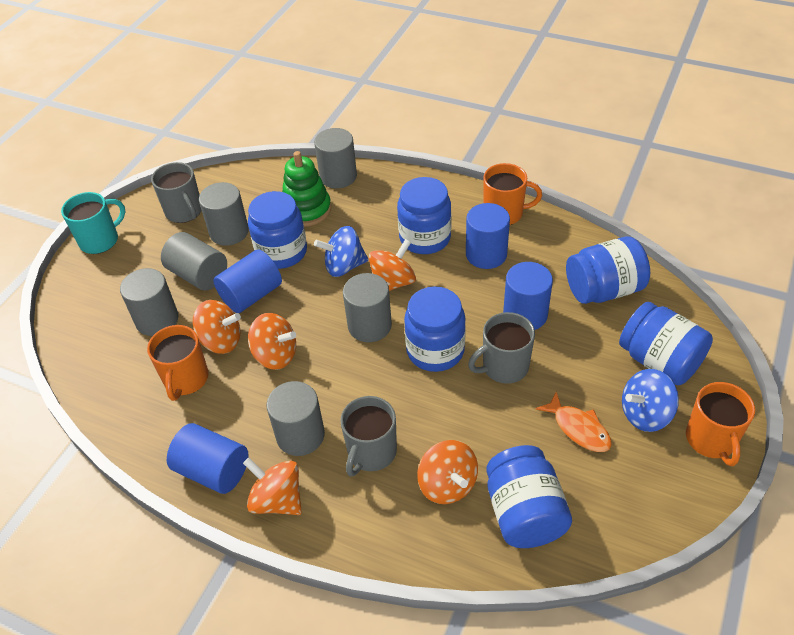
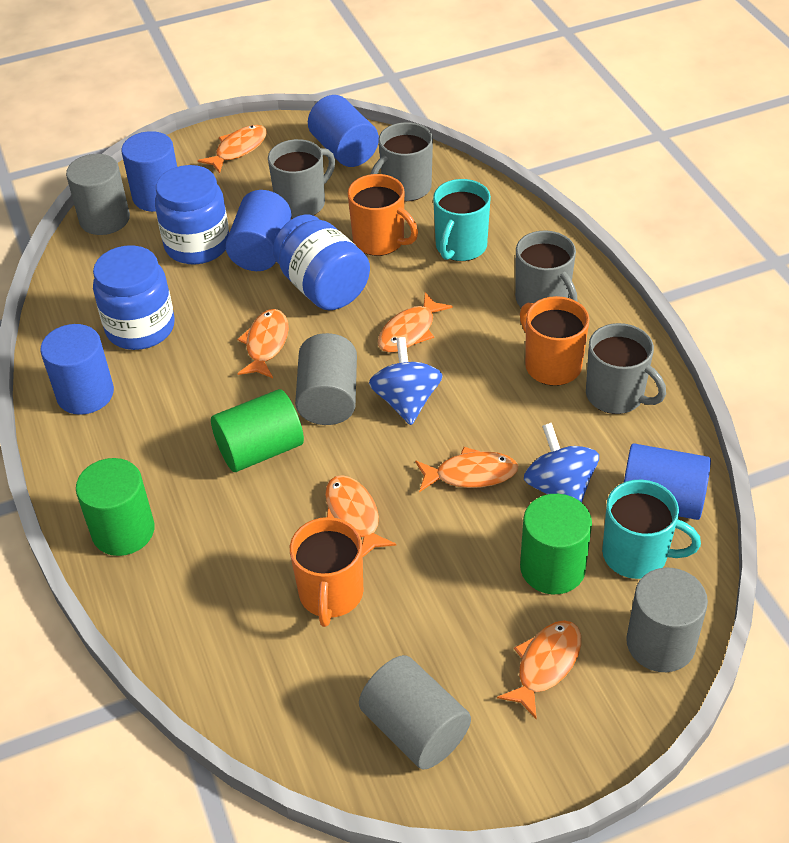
blue cylinder: [167,423,249,494] [213,249,282,313] [466,203,510,269] [503,262,553,330] = 4 -> [40,324,114,415] [121,131,177,212] [225,190,292,271] [308,95,379,167] [624,443,711,520] = 5
blue jar: [248,191,307,269] [397,177,451,254] [404,286,466,372] [486,445,572,548] [566,236,650,304] [619,302,713,385] = 6 -> [93,245,175,350] [155,165,229,264] [273,214,370,310] = 3
green cylinder: none = 0 -> [76,458,155,556] [211,389,304,472] [520,494,592,594] = 3
green stacking toy: [282,151,331,226] = 1 -> none = 0
grey cylinder: [120,268,179,336] [161,232,227,291] [199,182,249,246] [266,381,325,456] [314,128,357,189] [343,273,392,342] = 6 -> [66,154,130,235] [295,333,357,425] [359,655,471,769] [626,568,708,672] = 4
grey mug: [151,162,202,223] [340,396,397,477] [468,312,535,384] = 3 -> [268,139,335,219] [370,122,433,202] [515,231,578,308] [586,323,666,414] = 4
orange fish: [535,391,612,452] = 1 -> [198,125,267,173] [237,309,289,378] [325,475,396,557] [378,292,453,353] [415,447,518,492] [497,620,581,719] = 6
orange spinning top: [193,300,241,354] [243,458,302,515] [248,313,296,370] [369,239,416,291] [417,440,478,504] = 5 -> none = 0
turquoise mug: [61,192,125,254] = 1 -> [433,179,491,261] [602,480,701,579] = 2

